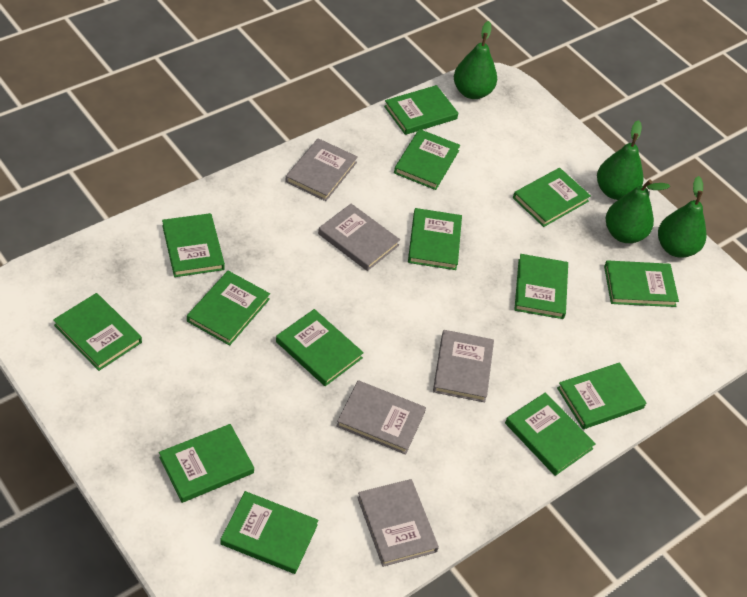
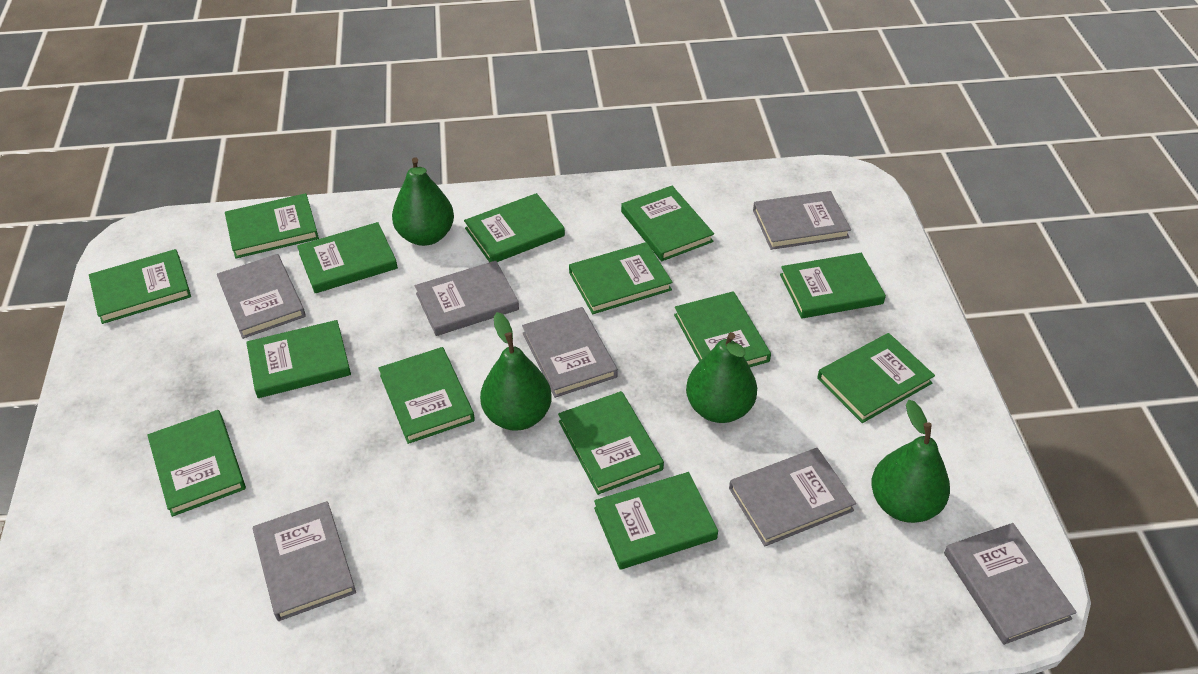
grey book: [285,138,358,201] [318,204,400,271] [336,380,426,455] [357,479,439,567] [433,330,494,402] = 5 -> [217,254,306,339] [253,501,356,621] [415,261,519,336] [522,307,618,398] [729,448,856,546] [753,191,851,250] [944,523,1077,645] = 7

